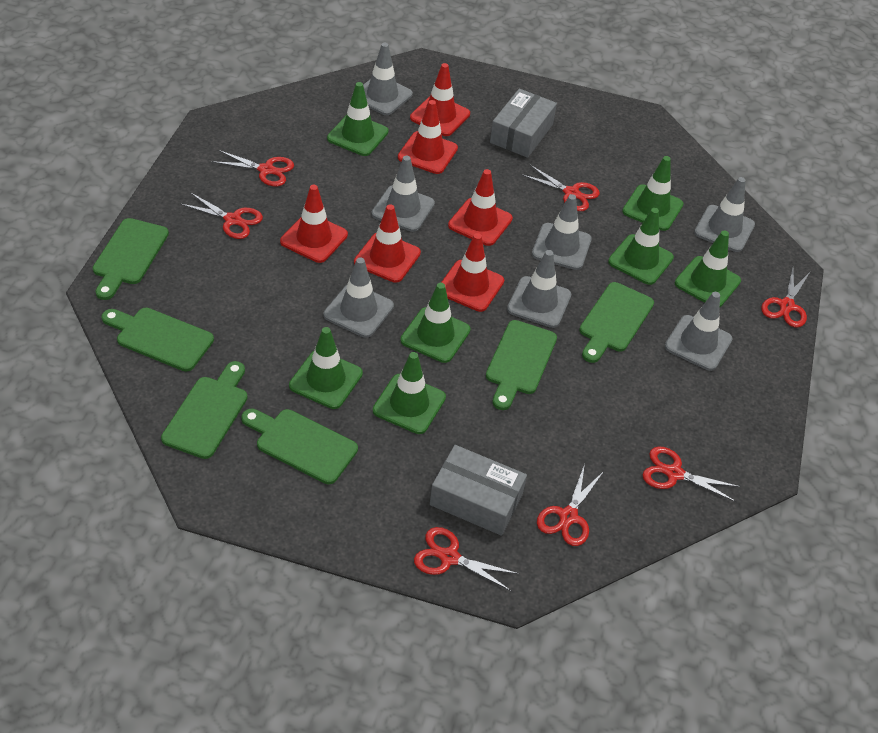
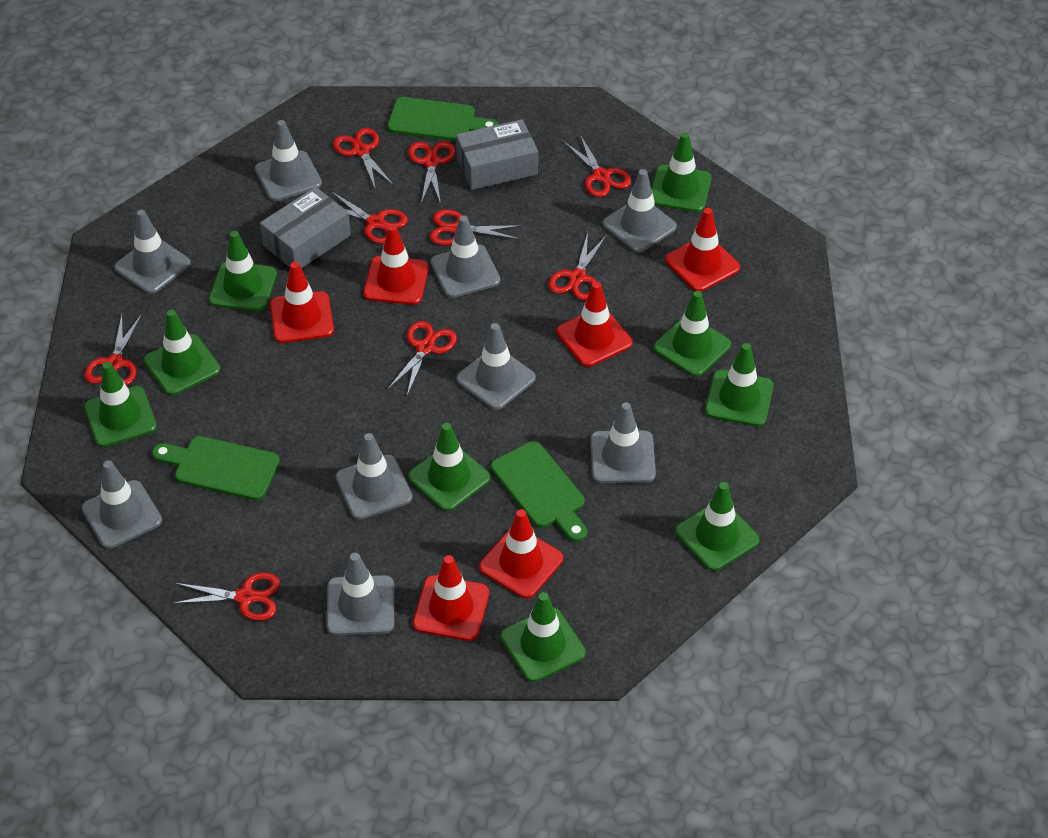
green cutting board: [93,218,169,300] [102,308,214,372] [161,361,248,459] [241,409,358,484] [486,320,557,410] [579,282,654,363] = 6 -> [152,436,280,501] [388,97,499,141] [491,441,587,542] = 3
green traffic cone: [289,327,363,409] [327,82,389,156] [373,352,446,434] [401,283,470,363] [608,208,674,285] [622,156,684,231] [675,231,741,307] = 7 -> [84,362,157,447] [144,310,221,395] [209,231,277,311] [408,423,490,511] [500,592,586,682] [651,133,712,212] [653,291,731,377] [675,482,760,571] [705,343,774,426] = 9
grey traffic cone: [323,257,394,338] [352,43,413,115] [372,156,435,232] [507,250,571,328] [532,194,592,270] [665,292,732,371] [694,177,755,252] = 7 -> [82,460,162,549] [114,210,191,294] [255,120,322,201] [327,553,394,635] [336,433,412,520] [431,215,500,298] [456,323,536,410] [590,402,656,483] [603,169,677,253] = 9
red scissors: [181,192,263,239] [211,150,294,186] [414,527,519,592] [521,165,600,211] [537,464,604,546] [643,446,741,502] [761,268,811,328] = 7 -> [84,314,142,386] [172,572,280,621] [331,191,408,244] [333,128,394,190] [388,321,457,396] [408,142,455,204] [430,209,522,246] [548,232,607,300] [564,135,631,197] = 9

